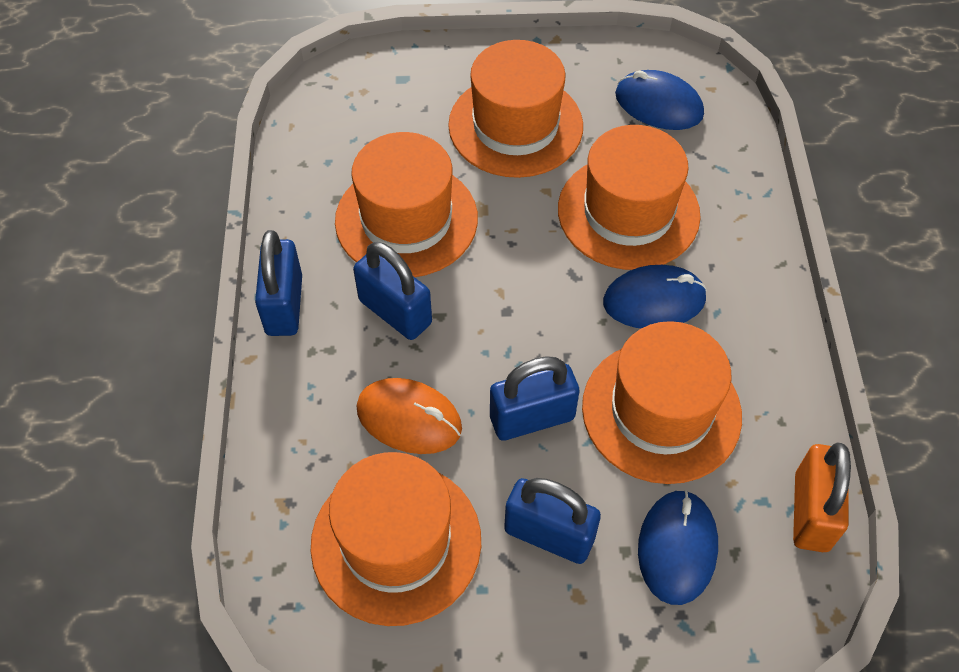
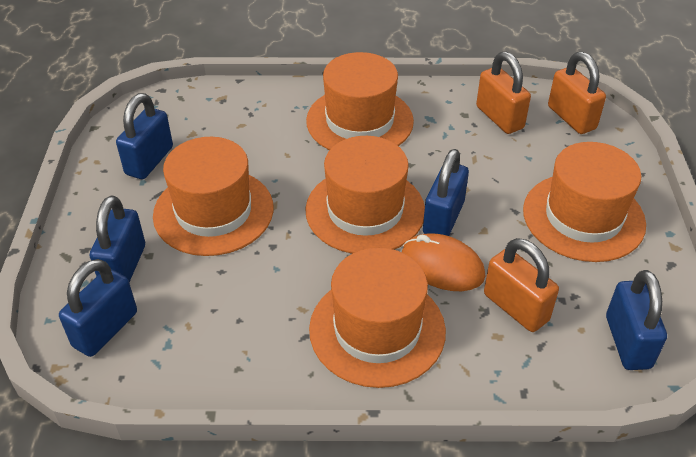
blue mouse: [603,265,707,328] [615,70,704,130] [638,490,718,605] = 3 -> none = 0
blue padlock: [255,230,302,336] [353,242,432,340] [490,356,579,441] [504,478,601,564] = 4 -> [59,259,137,357] [90,196,145,282] [116,93,173,179] [423,149,469,236] [606,270,667,370] = 5
orange padlock: [793,442,851,552] = 1 -> [476,52,531,134] [484,238,559,332] [548,52,606,134] = 3

